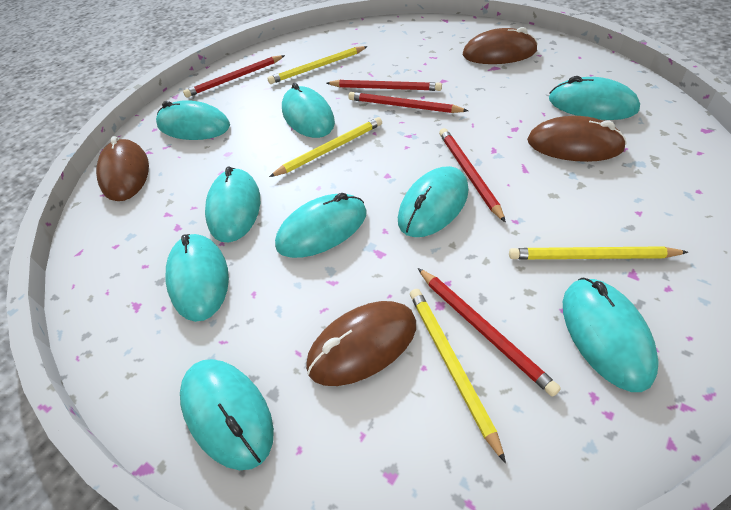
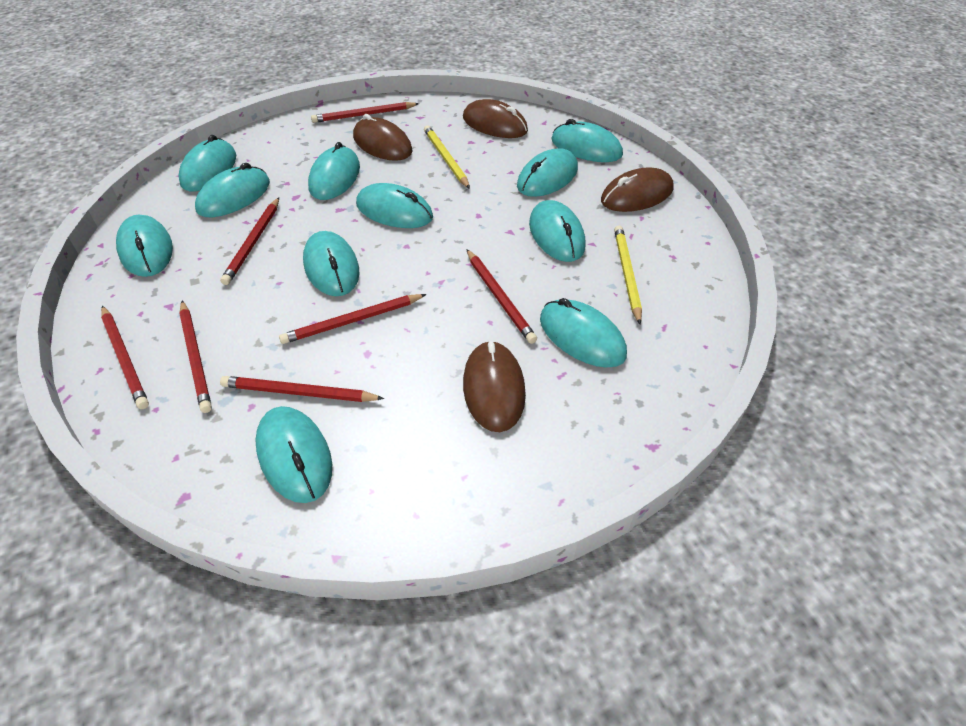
red pencil: [183,55,285,98] [326,80,442,91] [348,92,468,113] [418,268,561,397] [439,128,506,222] = 5 -> [101,306,149,409] [179,301,212,413] [220,198,279,285] [220,376,384,402] [279,294,427,344] [311,102,419,123] [467,249,537,344] = 7
turquoise mouse: [156,100,230,140] [166,234,229,322] [180,359,274,470] [205,166,260,242] [275,193,367,258] [282,83,335,138] [398,166,469,237] [549,76,640,120] [563,278,659,392] = 9 -> [116,215,173,277] [178,135,236,192] [195,163,270,217] [255,406,332,503] [303,231,360,296] [308,142,360,200] [356,183,433,228] [517,148,578,197] [529,200,585,262] [540,298,627,368] [551,119,623,162] = 11
yellow pencil: [268,46,368,84] [269,117,382,177] [410,289,506,463] [509,246,688,260] = 4 -> [424,125,470,189] [614,226,642,325] = 2

